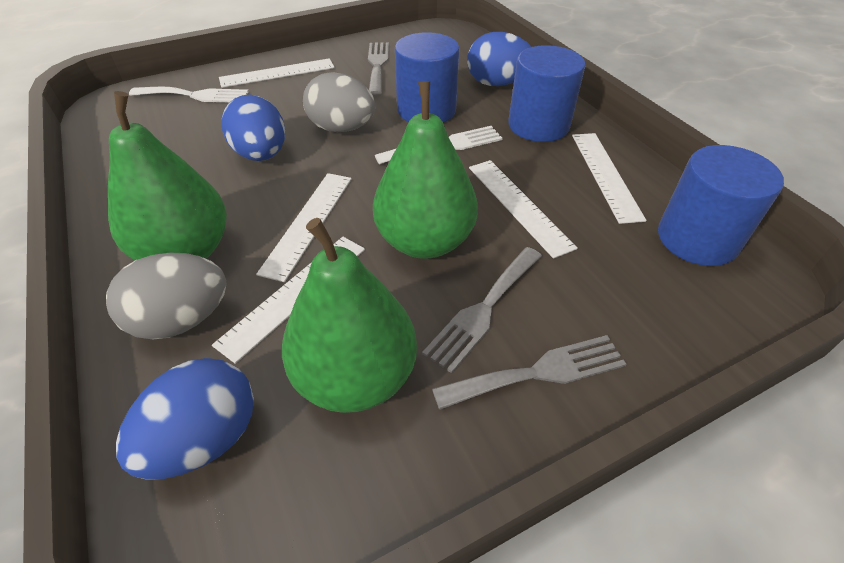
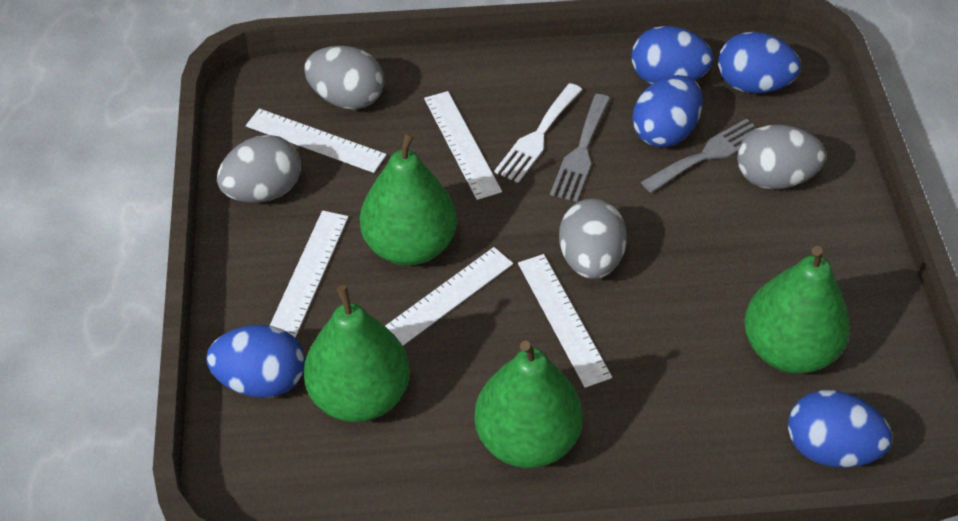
blue cylinder: [395,32,460,123] [508,45,585,142] [658,145,784,266] = 3 -> none = 0
blue egg: [116,358,254,480] [221,95,285,161] [467,32,531,86] = 3 -> [206,325,305,398] [632,26,713,84] [632,75,703,147] [718,32,801,93] [788,390,892,468] = 5
green pear: [108,91,227,260] [282,218,417,413] [373,81,478,259] = 3 -> [303,285,410,422] [360,131,457,266] [474,340,583,468] [744,246,850,374] = 4
grey egg: [106,253,227,339] [303,72,375,132] = 2 -> [217,135,301,203] [304,46,384,110] [559,199,627,279] [737,125,826,189] = 4
grey fork: [368,42,389,95] [422,247,542,373] [432,335,626,410] = 3 -> [550,94,610,202] [641,119,757,193] = 2
white fork: [129,87,249,102] [375,126,502,165] = 2 -> [494,83,582,183] = 1

